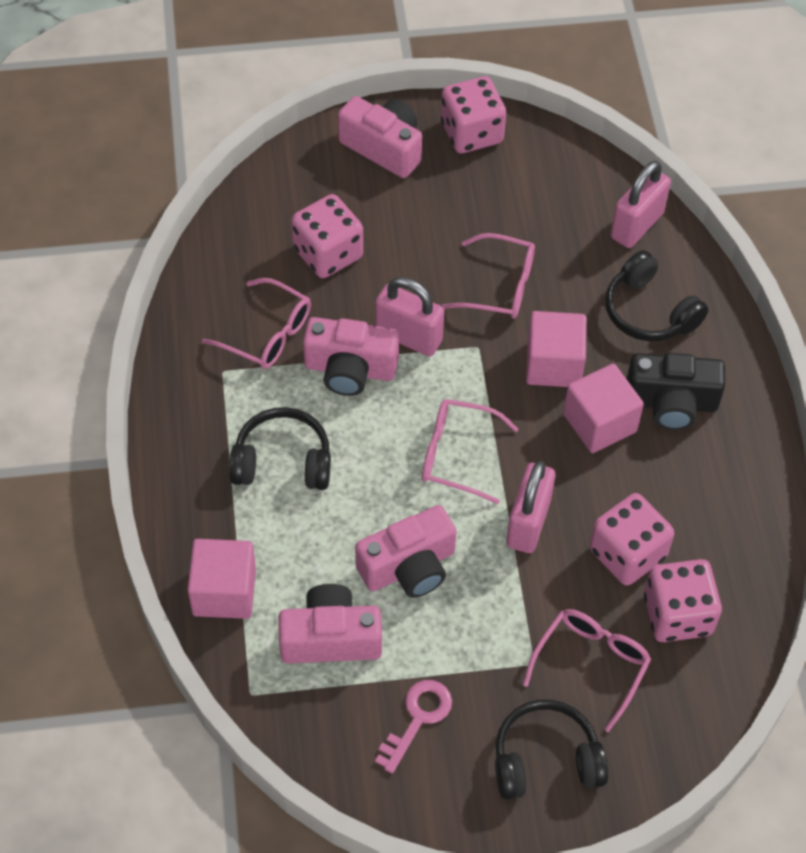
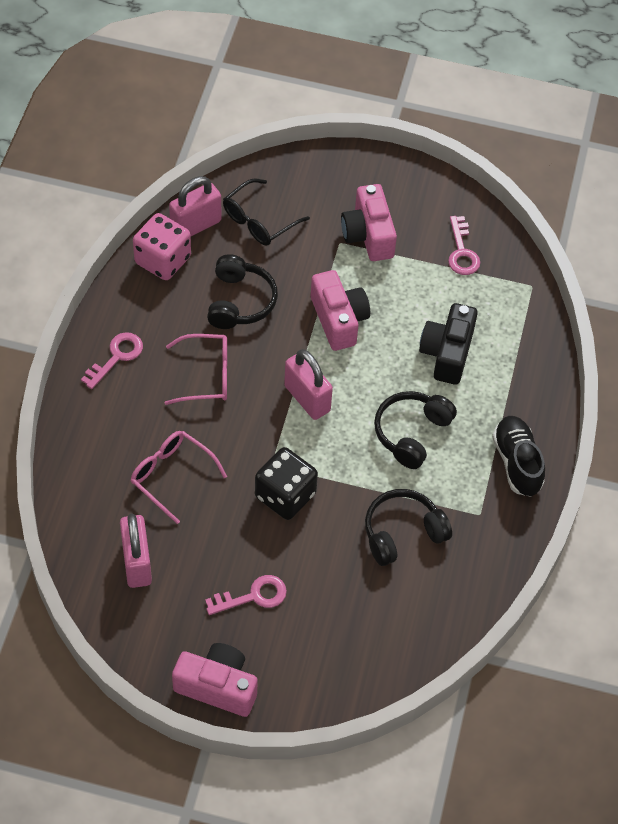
black dice: none = 0 -> [255,447,318,520] = 1
black glasses: none = 0 -> [223,179,310,246] = 1
black shoe: none = 0 -> [492,416,545,497] = 1
pink camera: [278,584,382,663] [303,317,399,396] [338,96,422,178] [355,505,457,598] = 4 -> [172,643,258,717] [311,270,370,351] [341,184,397,261] = 3
pink cube: [188,539,256,619] [526,311,587,387] [563,364,644,453] = 3 -> none = 0
pink dice: [291,194,363,278] [441,76,506,153] [589,493,674,586] [644,559,722,642] = 4 -> [133,213,191,280] = 1
pink glasses: [202,278,311,369] [422,399,519,504] [442,233,535,319] [523,609,651,732] = 4 -> [131,431,227,524] [165,334,227,405] = 2
pink key: [375,680,452,774] = 1 -> [81,332,143,389] [205,575,287,615] [448,216,480,275] = 3

